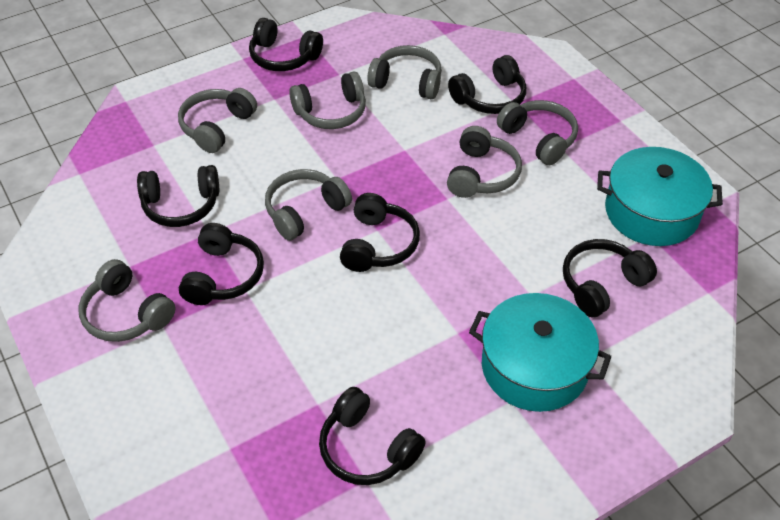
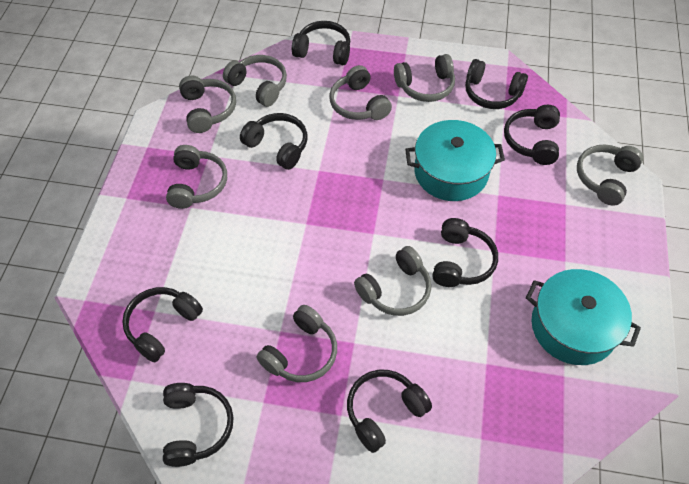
black headphones: [137,165,219,227] [179,223,264,305] [249,18,323,71] [319,387,426,485] [340,193,420,272] [448,55,526,114] [563,239,657,318] = 7 -> [122,287,203,362] [163,383,234,467] [240,113,307,170] [292,21,350,65] [347,370,432,453] [432,218,498,287] [465,59,528,109] [504,105,560,165] = 8
grey headphones: [79,259,176,342] [178,88,257,153] [265,169,352,241] [289,72,366,129] [367,45,442,99] [447,126,522,198] [497,100,578,165] = 7 -> [166,145,227,209] [179,76,236,133] [223,55,287,107] [257,305,337,382] [329,65,392,120] [354,246,431,316] [394,54,455,102] [577,144,643,206] = 8

